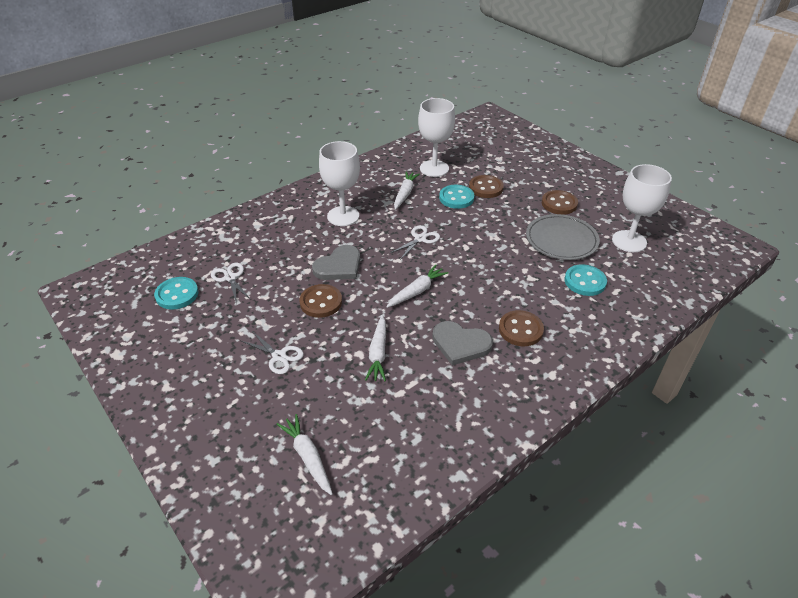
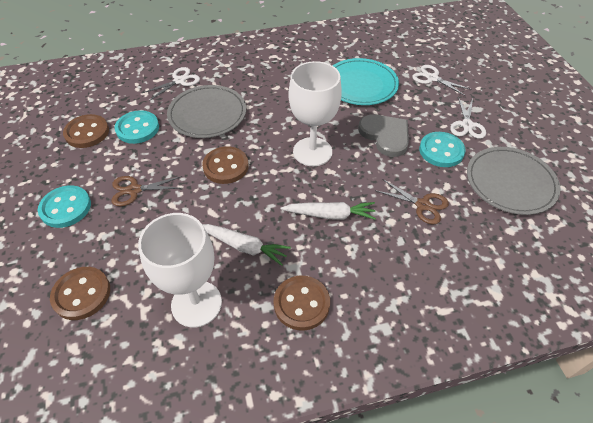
brown scissors: none = 0 -> [112,176,183,206] [375,179,449,225] = 2
grey heart: [312,245,360,280] [432,321,493,366] = 2 -> [358,114,409,157] = 1
grey plate: [526,214,600,260] = 1 -> [167,85,246,138] [467,147,560,215] = 2
turquoise plate: none = 0 -> [333,58,399,105] = 1
white carrot: [276,414,333,495] [365,315,386,382] [387,264,448,308] [394,171,420,210] = 4 -> [202,224,291,266] [281,202,376,220] = 2
white goblet: [319,141,360,226] [418,98,455,177] [612,164,672,252] = 3 -> [138,213,222,328] [288,61,342,166] = 2

